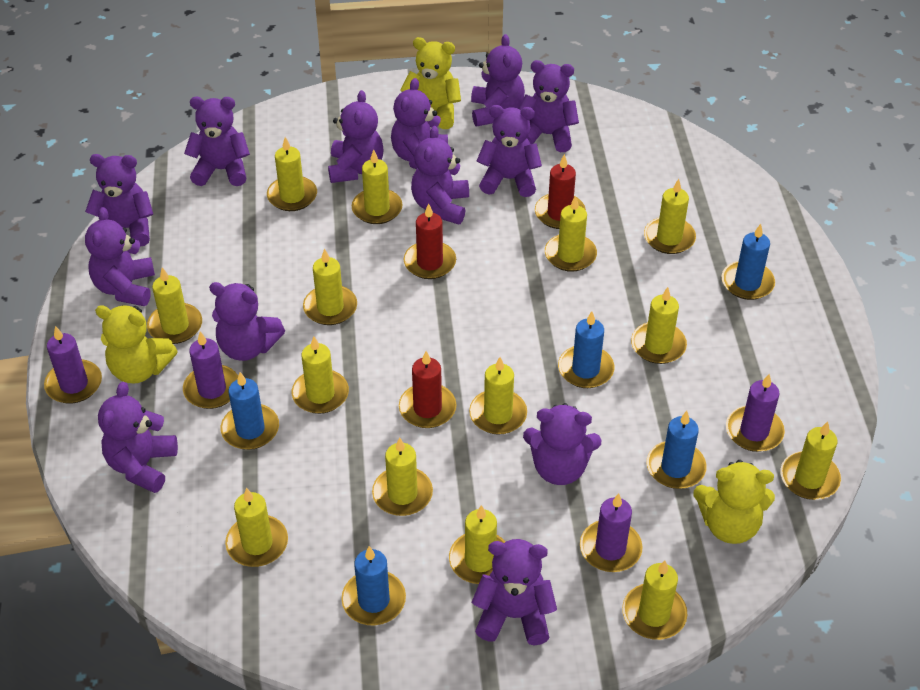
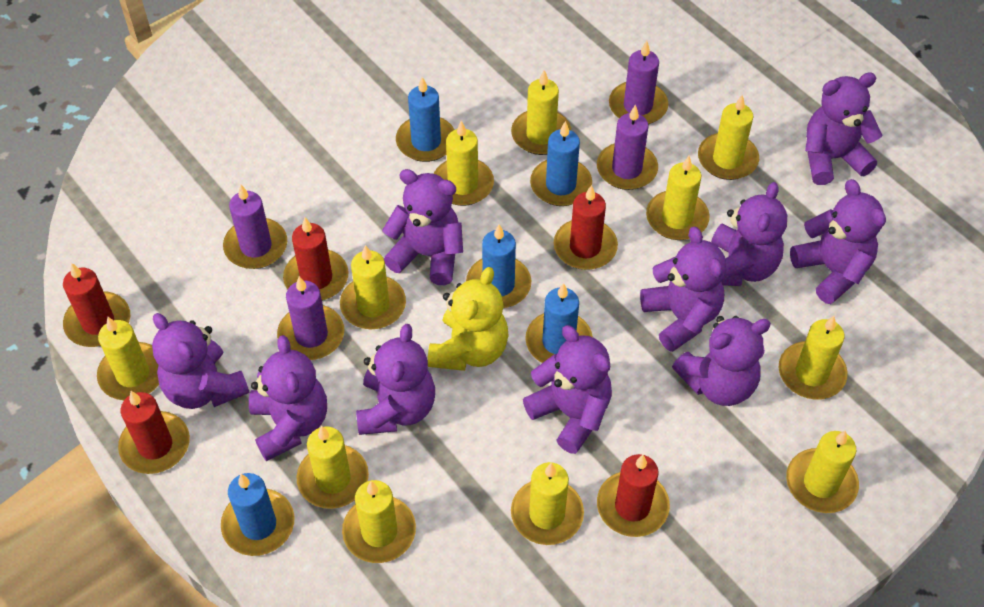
purple teddy bear: [85,154,153,247] [85,207,155,306] [98,382,178,493] [184,97,250,186] [209,282,285,361] [328,90,384,183] [391,78,448,169] [411,126,469,225] [471,34,525,126] [472,539,557,645] [477,105,542,197] [519,60,579,152] [523,403,601,485] = 13 -> [152,313,250,409] [249,335,327,461] [356,324,435,435] [382,169,463,285] [523,325,612,454] [640,227,726,352] [672,316,771,406] [711,182,787,286] [790,179,886,304] [805,72,882,185] = 10
red candle: [399,351,457,428] [404,203,456,279] [535,154,586,229] = 3 -> [63,263,130,347] [118,391,190,474] [283,217,348,301] [554,185,618,270] [597,454,670,537] = 5
yellow candle: [147,267,202,344] [225,488,288,567] [267,137,317,211] [292,336,349,414] [303,248,357,325] [352,150,403,224] [372,437,433,516] [449,505,505,584] [469,357,527,435] [545,196,597,272] [622,560,687,640] [631,287,687,364] [644,179,696,254] [780,421,841,500] = 14 -> [97,317,159,400] [297,426,369,509] [340,245,406,329] [342,480,416,563] [434,121,494,206] [511,70,571,155] [511,462,584,545] [646,156,710,240] [698,94,759,180] [779,316,848,400] [786,430,859,513] = 11
yellow teddy bear: [95,305,178,384] [400,37,461,129] [693,460,775,544] = 3 -> [428,267,509,371] = 1

